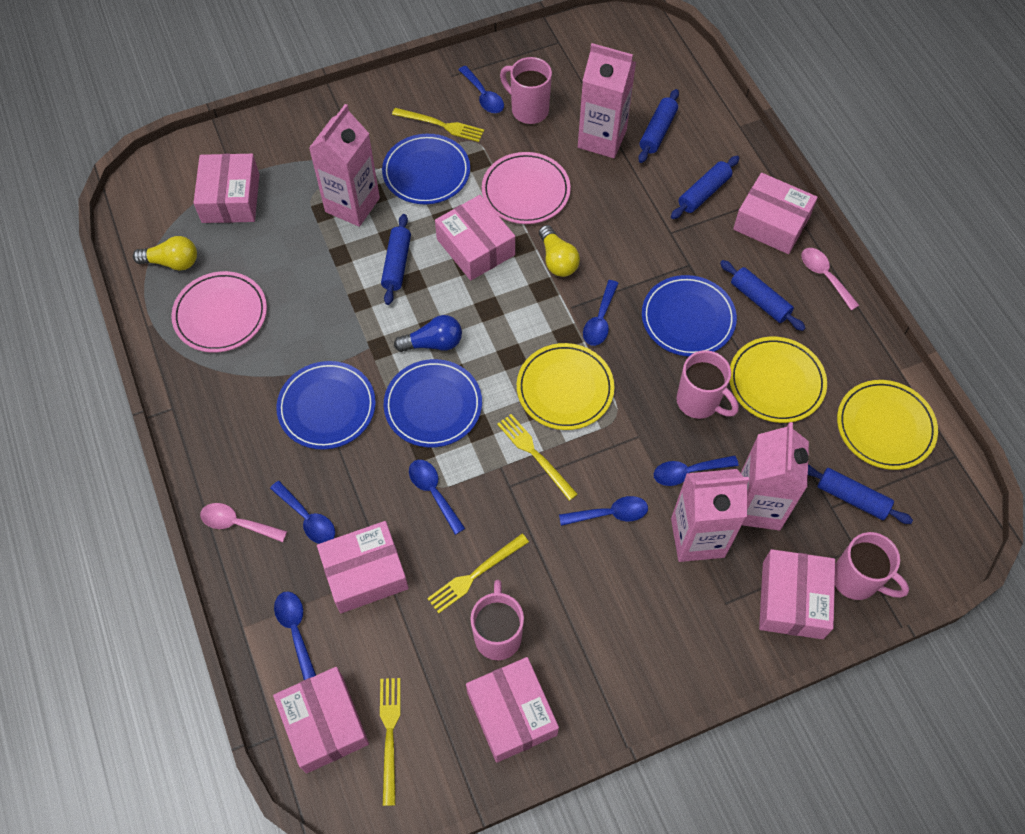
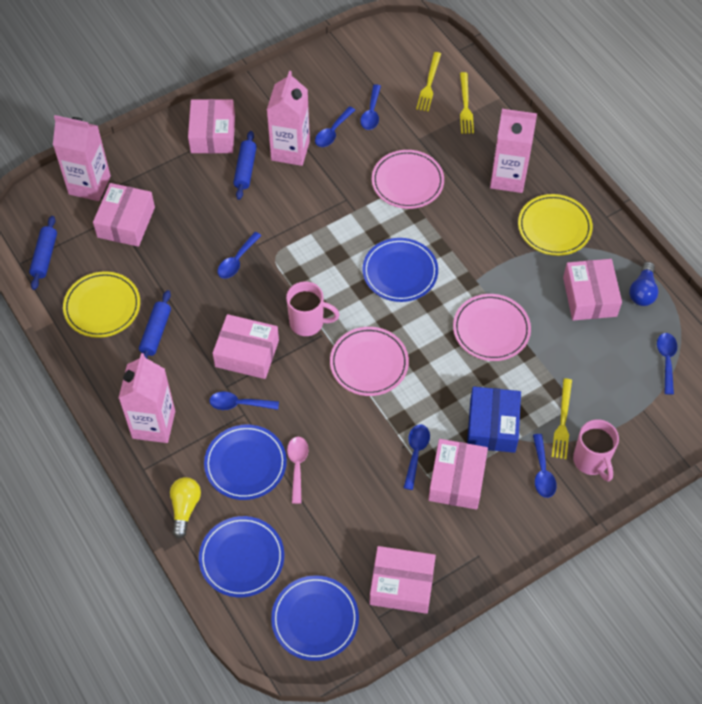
blue box: none = 0 -> [467,387,521,453] = 1
blue rolling pin: [381,214,411,305] [638,89,679,163] [671,156,739,219] [720,260,805,331] [808,465,913,524] = 5 -> [29,216,57,290] [139,290,171,358] [233,131,257,200] = 3
pink box: [194,154,259,223] [273,667,369,773] [317,521,409,613] [435,195,515,281] [466,657,559,763] [733,173,818,254] [759,549,835,639] = 7 -> [93,183,155,247] [188,99,235,153] [213,314,279,379] [370,546,436,614] [428,439,488,510] [563,259,622,321] = 6
pink mug: [470,580,524,660] [500,57,552,124] [677,350,739,419] [835,532,909,600] = 4 -> [286,281,340,336] [573,419,619,482] = 2
pink plate: [171,271,267,353] [482,152,571,224] = 2 -> [330,327,409,396] [372,150,444,209] [453,294,531,361] = 3
pink spoon: [200,503,287,542] [801,248,860,311] = 2 -> [287,437,309,504] = 1
yellow fork: [380,678,401,806] [392,108,484,142] [427,534,529,614] [497,414,578,501] = 4 -> [416,52,441,112] [460,72,474,134] [552,378,572,459] = 3
yellow light bulb: [133,236,197,271] [539,225,580,277] = 2 -> [170,477,201,539] = 1
yellow plate: [517,343,615,430] [729,337,827,423] [837,380,938,470] = 3 -> [63,271,140,338] [518,194,593,256] = 2

